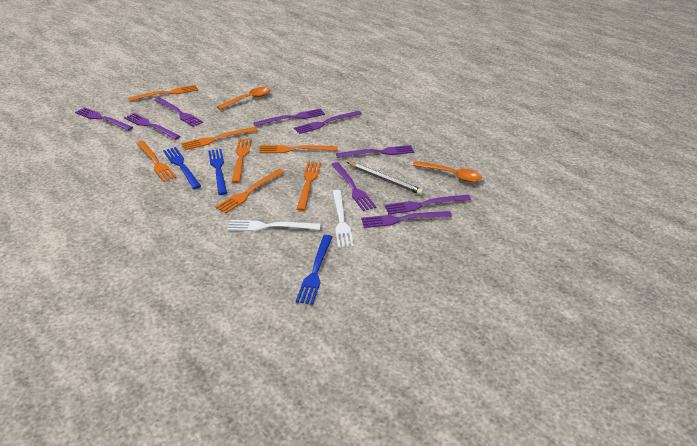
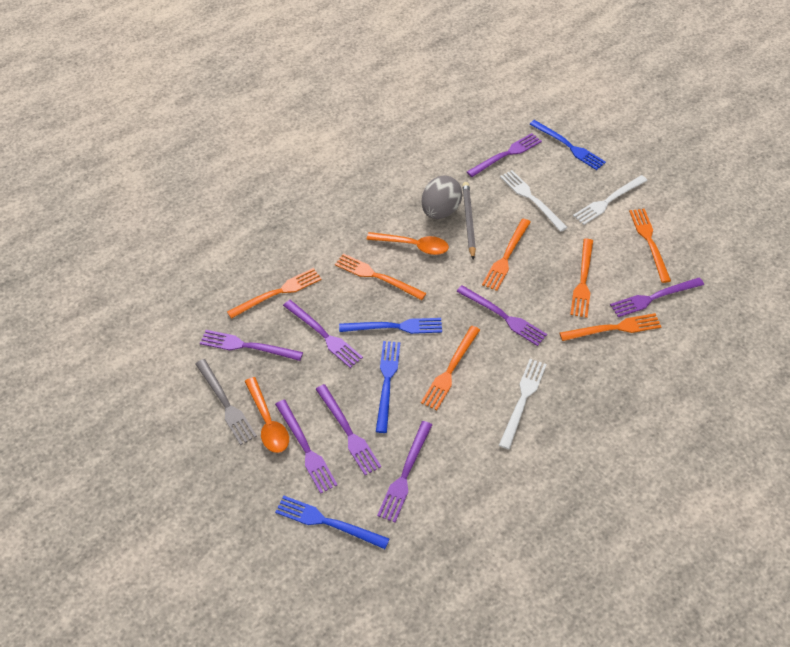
blue fork: [163,147,201,189] [208,149,227,195] [296,235,332,305] = 3 -> [275,496,389,549] [339,318,442,334] [376,341,400,433] [529,120,606,170] = 4
grey egg: none = 0 -> [421,176,462,219] = 1
grey fork: none = 0 -> [195,359,257,445] = 1
purple fork: [75,107,133,131] [124,113,181,140] [155,98,203,127] [253,109,325,126] [294,111,362,134] [331,162,376,211] [336,145,414,158] [361,211,452,228] [384,195,471,214] = 9 -> [200,330,303,361] [275,400,338,494] [283,300,363,368] [316,384,381,475] [377,421,432,522] [456,285,547,346] [467,133,542,177] [610,278,704,317] = 8
white fork: [227,220,320,231] [332,190,354,248] = 2 -> [499,359,547,449] [500,170,568,232] [573,175,647,225] = 3

